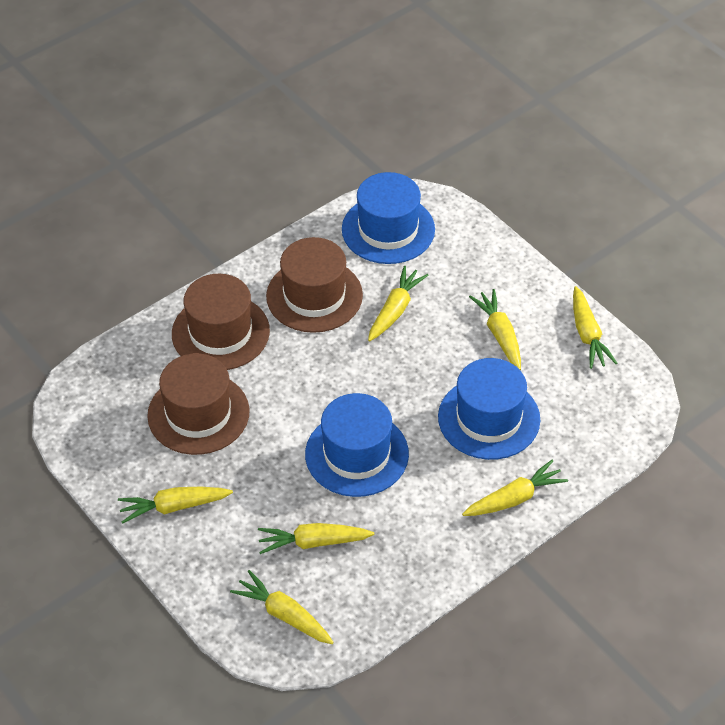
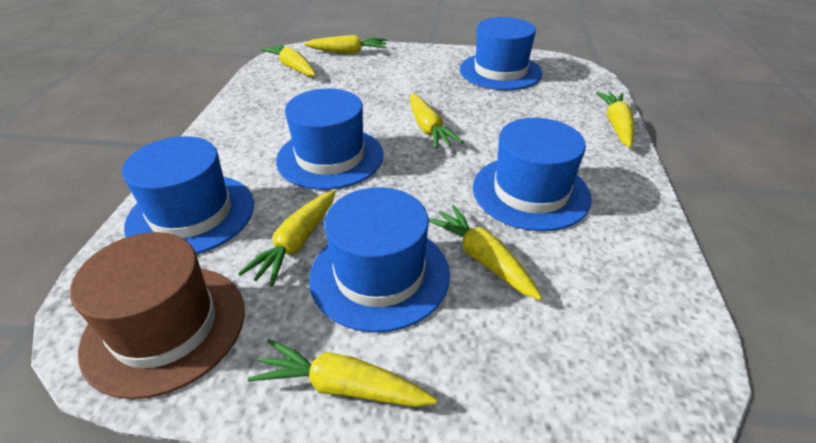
blue hat: [305,393,409,497] [342,172,435,264] [438,358,541,460] = 3 -> [122,136,254,254] [276,89,384,190] [309,187,450,333] [460,17,542,90] [473,118,592,231] = 5
brown hat: [147,353,250,455] [172,274,270,370] [266,237,363,333] = 3 -> [70,232,245,399] = 1

